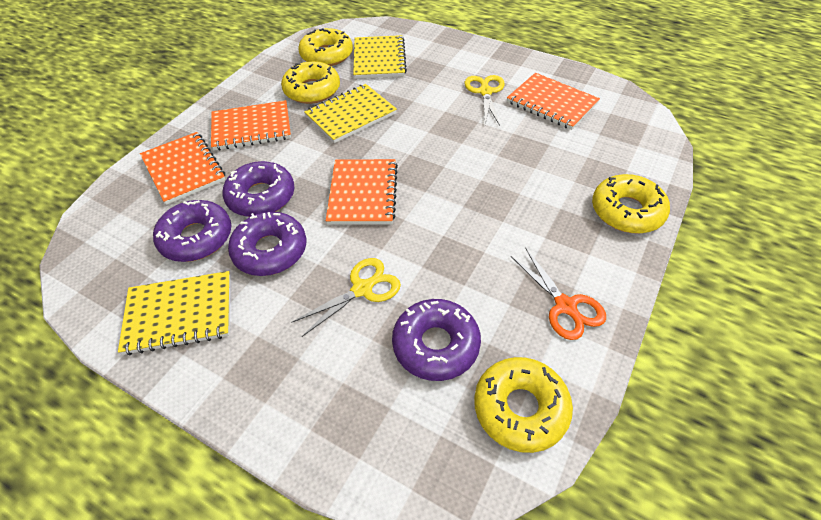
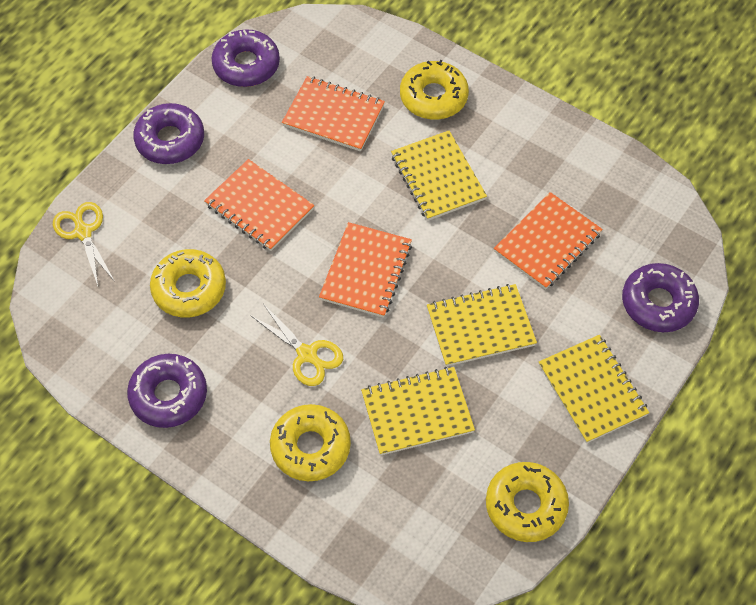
orange scissors: [511,248,606,340] = 1 -> none = 0
yellow notebook: [118,271,231,355] [304,84,397,143] [353,35,407,79] = 3 -> [361,367,475,456] [391,131,487,221] [427,284,537,367] [539,335,649,443] = 4

